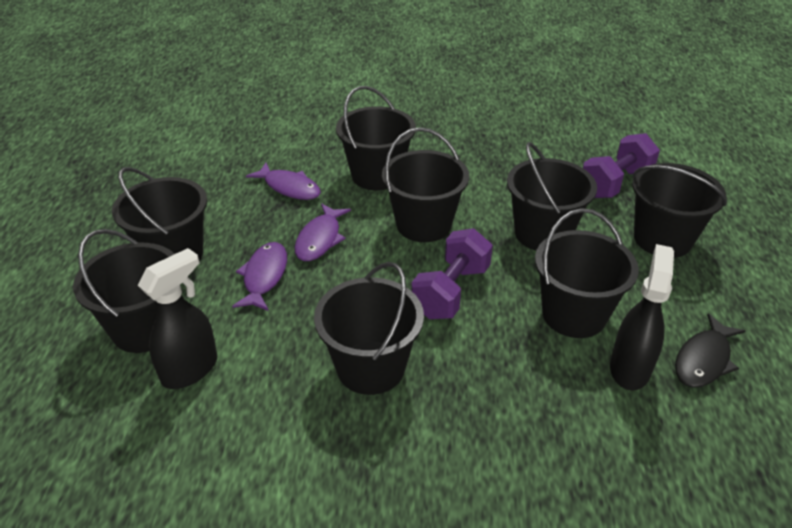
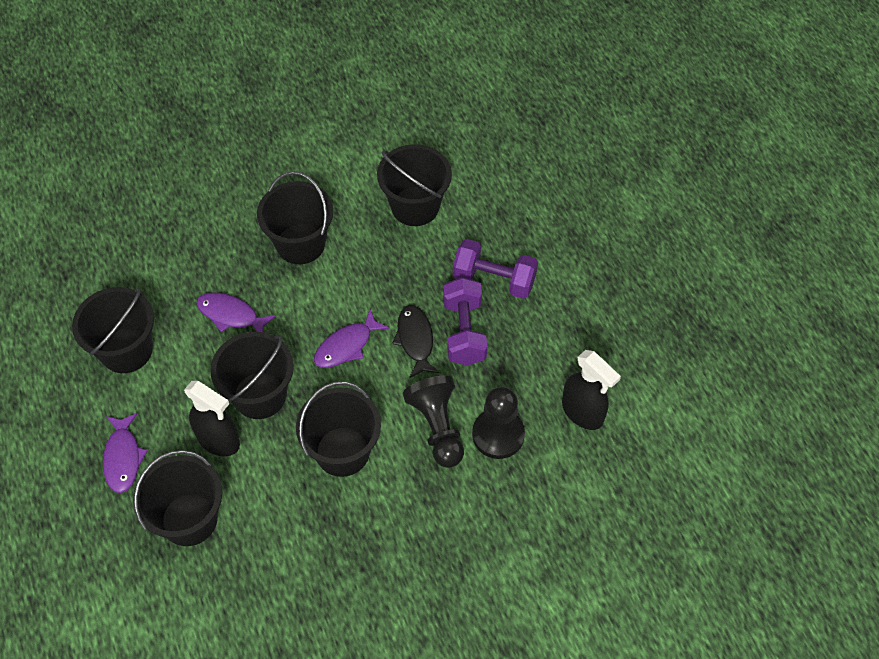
black bucket: [73,229,174,353] [112,167,207,261] [314,262,424,395] [336,86,416,190] [382,127,469,242] [507,142,597,251] [535,208,639,338] [632,163,727,258] = 8 -> [72,287,154,373] [133,450,222,546] [210,332,294,419] [257,171,333,264] [296,381,381,477] [377,144,452,226] = 6
black pawn: none = 0 -> [403,376,464,468] [472,387,525,459] = 2

